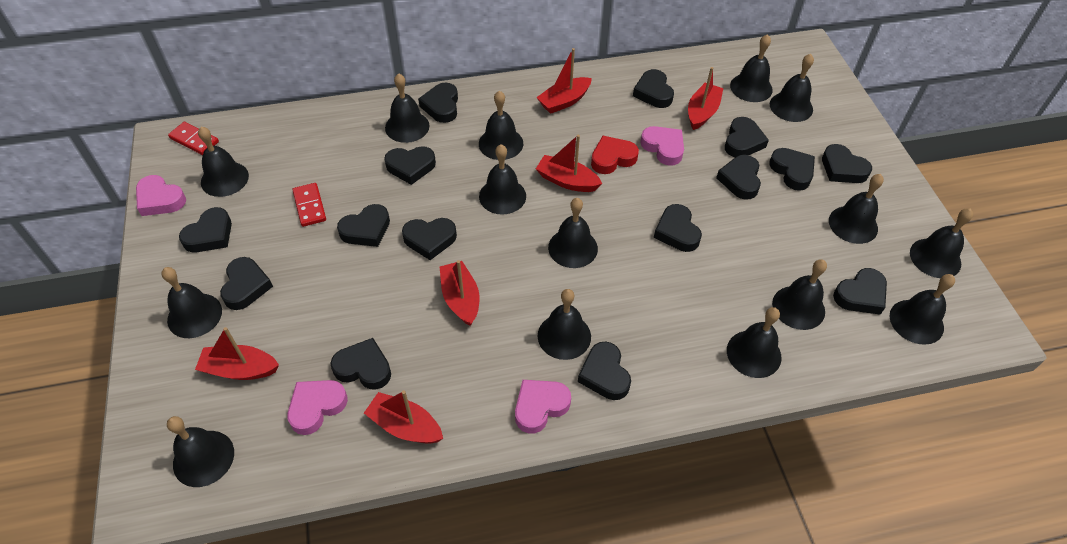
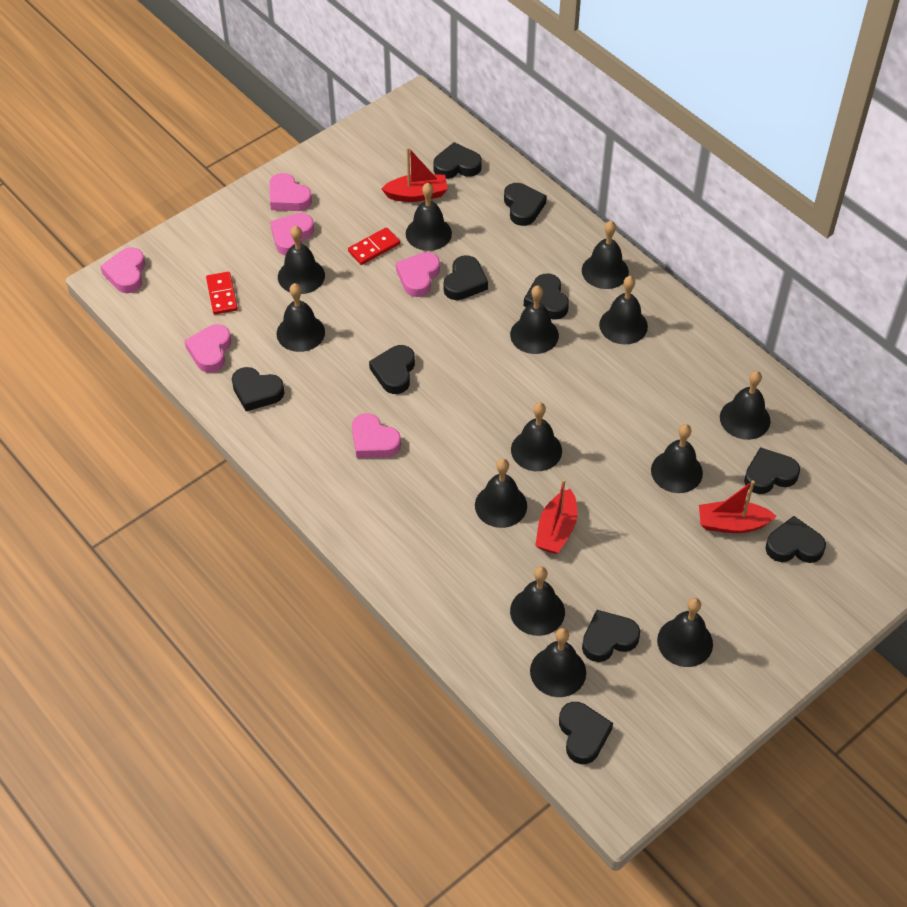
black bell: [161,267,222,338] [167,416,234,487] [198,126,249,197] [385,73,429,143] [479,91,523,160] [479,144,526,215] [538,289,591,360] [548,198,598,268] [727,307,781,378] [730,34,773,102] [770,54,814,122] [772,259,827,330] [829,174,884,244] [890,274,955,345] [910,208,973,278] = 15 -> [277,283,325,352] [278,226,325,294] [406,183,452,251] [475,459,527,528] [510,285,559,354] [510,566,565,636] [511,402,562,471] [530,628,586,697] [582,221,629,289] [599,276,648,344] [651,424,703,493] [657,598,713,667] [720,371,771,440] = 13
black heart: [179,207,232,253] [220,257,273,310] [330,338,391,390] [337,204,390,247] [384,146,436,185] [402,218,457,260] [418,83,458,123] [578,342,631,400] [633,69,674,108] [654,204,702,252] [716,155,761,200] [725,117,769,157] [769,148,815,191] [822,144,872,183] [833,268,887,315] = 15 -> [232,367,284,411] [369,345,415,394] [433,142,482,179] [443,255,488,300] [504,183,547,226] [524,273,569,320] [559,702,613,764] [582,610,640,662] [744,447,800,494] [765,516,826,563] = 10
pink heart: [136,175,186,216] [287,380,348,435] [515,380,571,434] [640,126,684,166] = 4 -> [100,247,145,293] [185,324,231,373] [269,173,312,211] [270,213,314,255] [352,413,401,458] [396,252,440,297] = 6
red boat: [195,327,279,380] [364,391,443,444] [440,260,479,326] [536,48,592,114] [536,135,602,192] [688,67,723,130] = 6 -> [381,147,448,202] [535,479,577,554] [699,480,776,533] = 3
red heart: [591,136,639,174] = 1 -> none = 0

